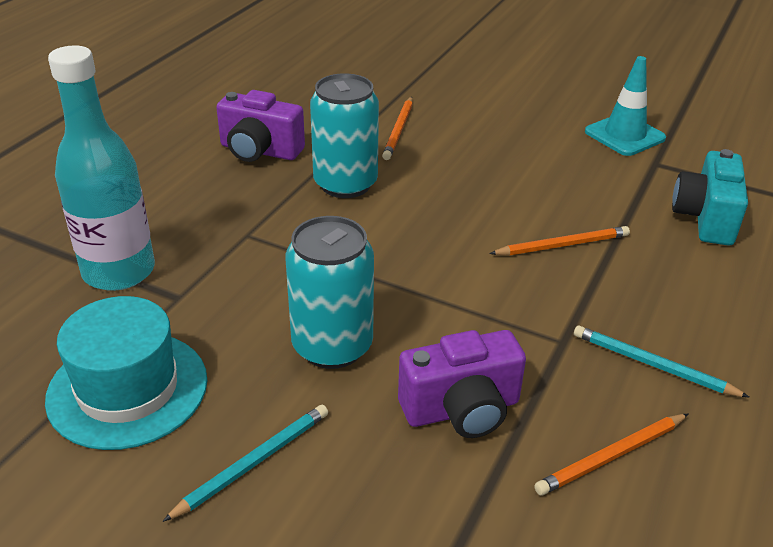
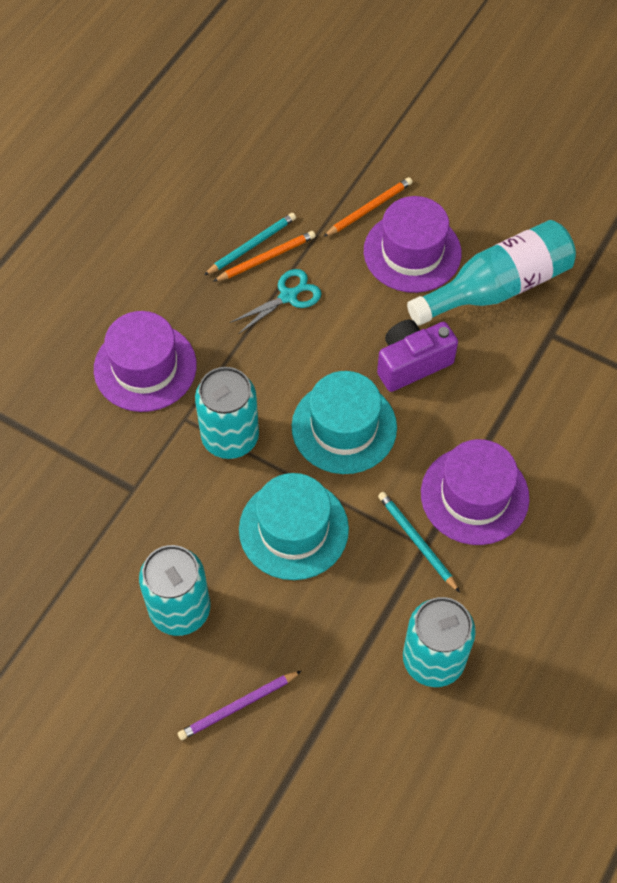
orange pencil: [382,97,413,160] [489,226,630,256] [534,414,688,495] = 3 -> [213,231,315,282] [323,177,412,237] = 2
purple camera: [216,90,305,162] [398,330,526,438] = 2 -> [377,320,458,392] = 1
purple hat: none = 0 -> [94,311,197,412] [364,196,462,293] [421,439,529,545] = 3
purple pencil: none = 0 -> [178,671,301,740] = 1
turquoise camera: [672,149,748,246] = 1 -> none = 0
turquoise can: [286,216,374,369] [310,73,379,198] = 2 -> [139,545,210,636] [195,367,259,459] [403,597,476,687] = 3
turquoise hat: [45,296,207,450] = 1 -> [239,473,349,580] [292,371,397,474] = 2
turquoise scissors: none = 0 -> [230,269,321,334] = 1
turquoise traffic cone: [585,56,666,156] = 1 -> none = 0

